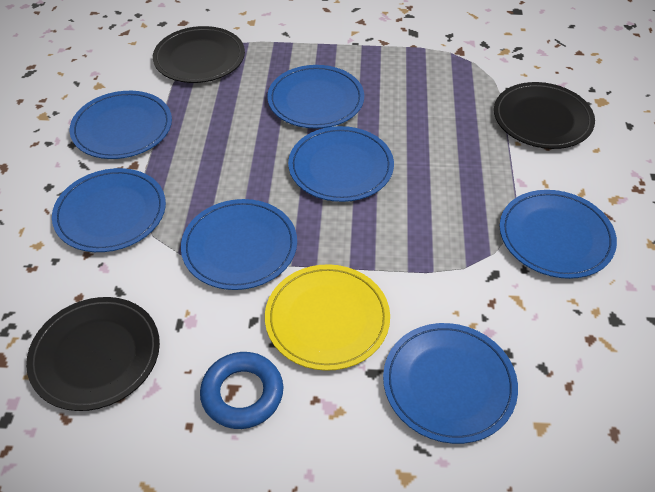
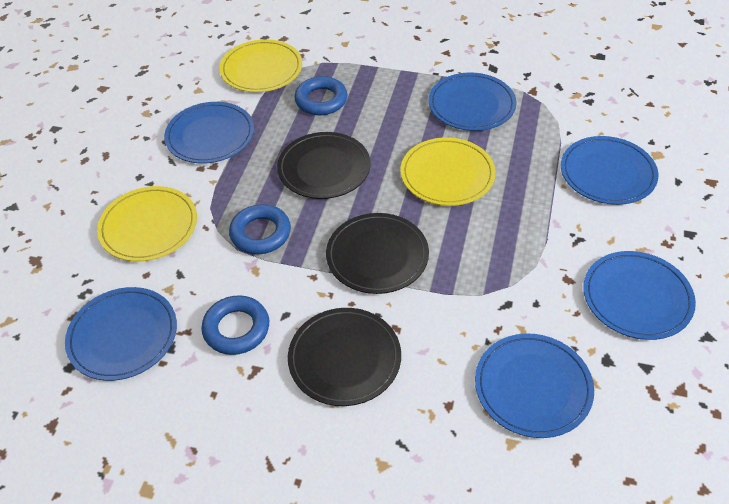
blue plate: [52,168,166,252] [70,91,172,159] [181,199,297,290] [267,65,364,129] [288,126,394,202] [383,323,518,444] [500,190,617,279] = 7 -> [65,287,177,381] [164,102,254,163] [429,73,517,131] [475,334,594,438] [561,136,658,205] [583,251,696,340] = 6
blue ring: [200,352,283,429] = 1 -> [202,295,269,355] [229,204,291,254] [294,76,348,115] = 3
yellow plate: [265,264,390,371] = 1 -> [97,186,197,262] [220,39,302,92] [401,138,496,206] = 3

